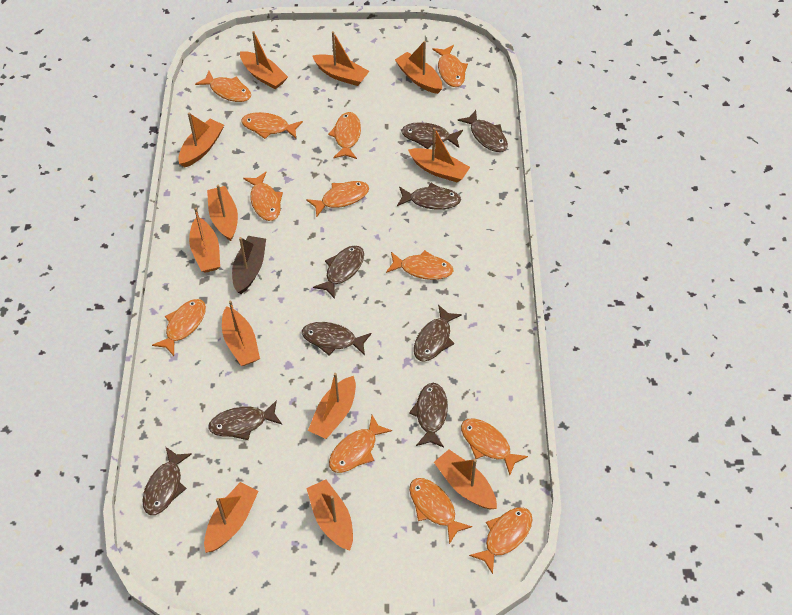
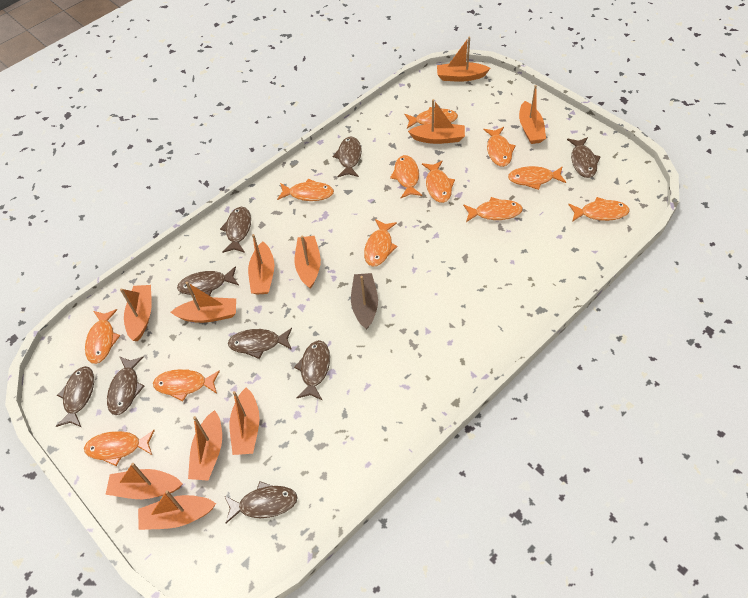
orange boat: [178,112,224,167] [189,208,220,273] [204,482,259,553] [207,184,238,241] [222,301,260,366] [240,31,288,89] [306,480,353,551] [308,373,356,439] [312,31,369,86] [395,41,442,94] [408,127,470,183] [434,449,497,509] = 12 -> [105,463,183,499] [120,285,152,341] [138,490,216,530] [170,282,236,323] [188,410,222,481] [230,387,260,455] [248,234,275,294] [295,236,321,289] [408,99,465,144] [437,37,490,82] [519,85,546,144] = 11

